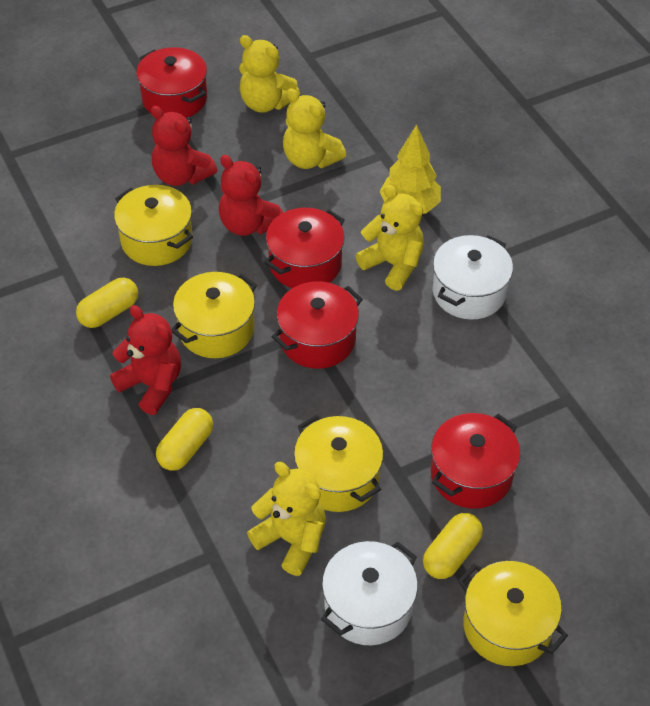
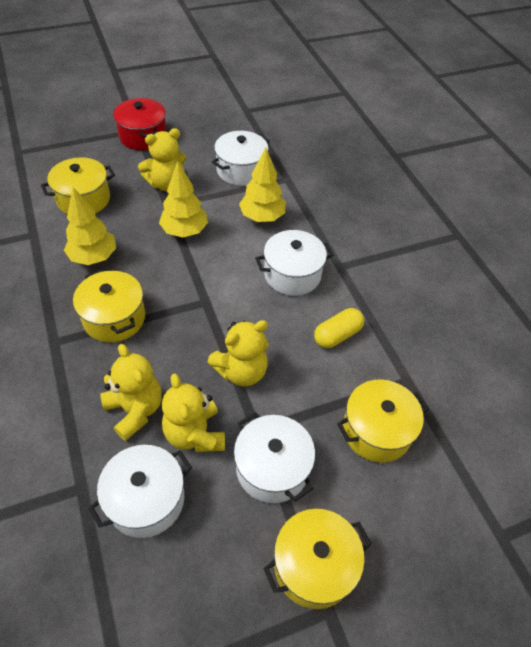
red pot: [136,47,207,118] [265,208,345,288] [272,281,363,369] [431,413,521,509] = 4 -> [113,98,166,150] = 1
red teddy bear: [110,305,181,415] [151,106,217,186] [219,155,283,236] = 3 -> none = 0
white pot: [321,541,418,645] [433,235,513,320] = 2 -> [88,445,192,538] [212,131,270,186] [234,412,315,503] [255,230,334,296] = 4
yellow capsule: [76,278,138,328] [156,408,213,471] [423,513,483,579] = 3 -> [314,308,364,348] = 1
yellow tree: [380,124,441,214] = 1 -> [64,187,116,265] [159,161,208,238] [239,148,286,222] = 3

